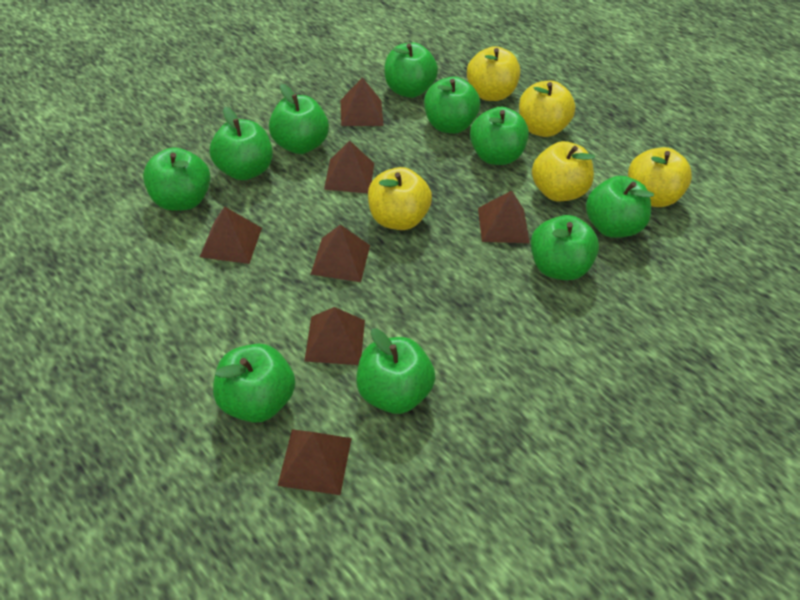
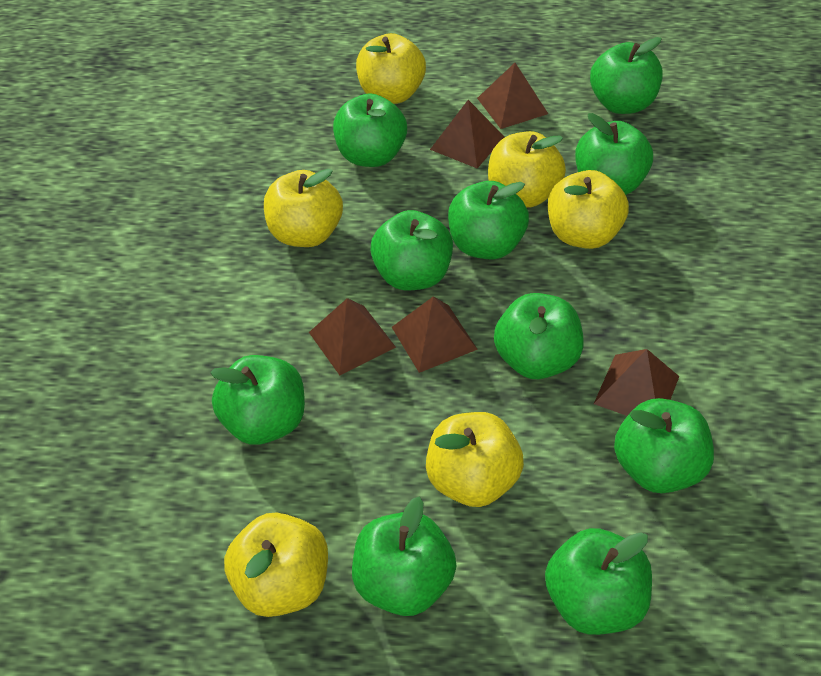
brown pyramid: [200,207,262,264] [278,429,352,495] [304,307,365,365] [311,225,370,282] [324,140,374,194] [341,77,384,126] [478,191,530,243] = 7 -> [309,298,396,375] [392,296,478,373] [430,100,504,168] [477,63,548,129] [594,349,679,416] = 5
yellow apple: [368,167,432,230] [467,46,520,101] [519,81,576,137] [532,141,595,201] [628,147,692,207] = 5 -> [224,513,328,617] [264,169,343,247] [356,33,426,104] [426,412,524,507] [488,131,566,208] [548,170,629,249] = 6

